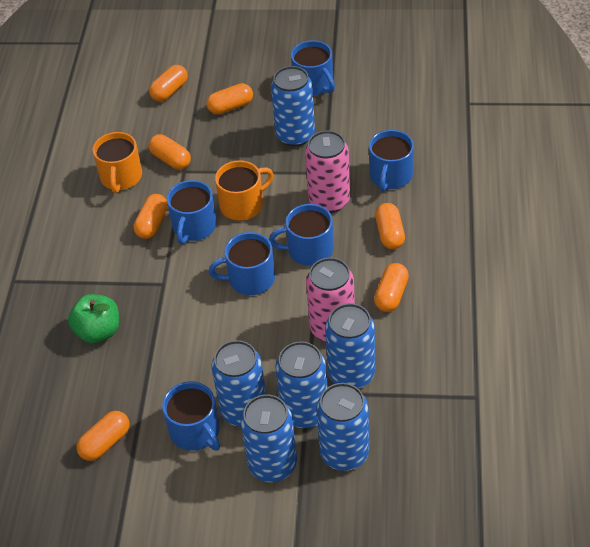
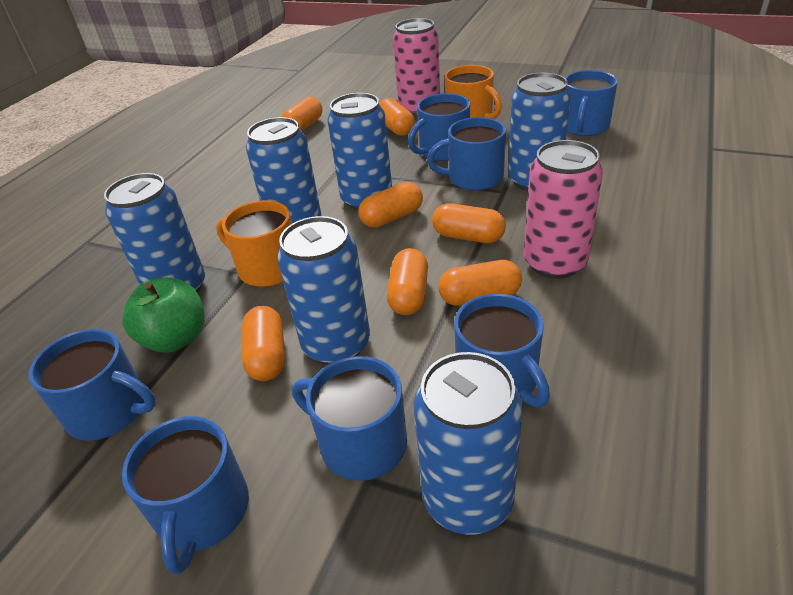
blue mug: [162,381,220,451] [167,180,217,244] [209,232,275,295] [269,204,334,266] [291,40,335,96] [369,130,414,192] = 6 -> [29,329,156,441] [122,416,249,575] [292,356,407,481] [408,93,470,161] [427,117,506,191] [454,294,550,407] [565,70,618,136] = 7

